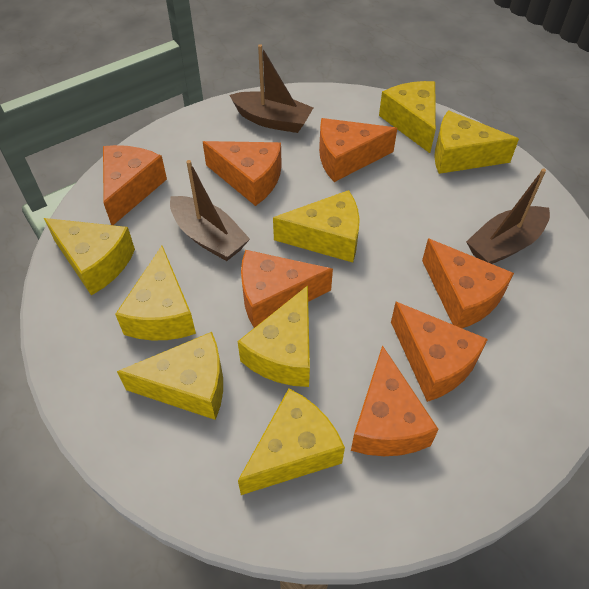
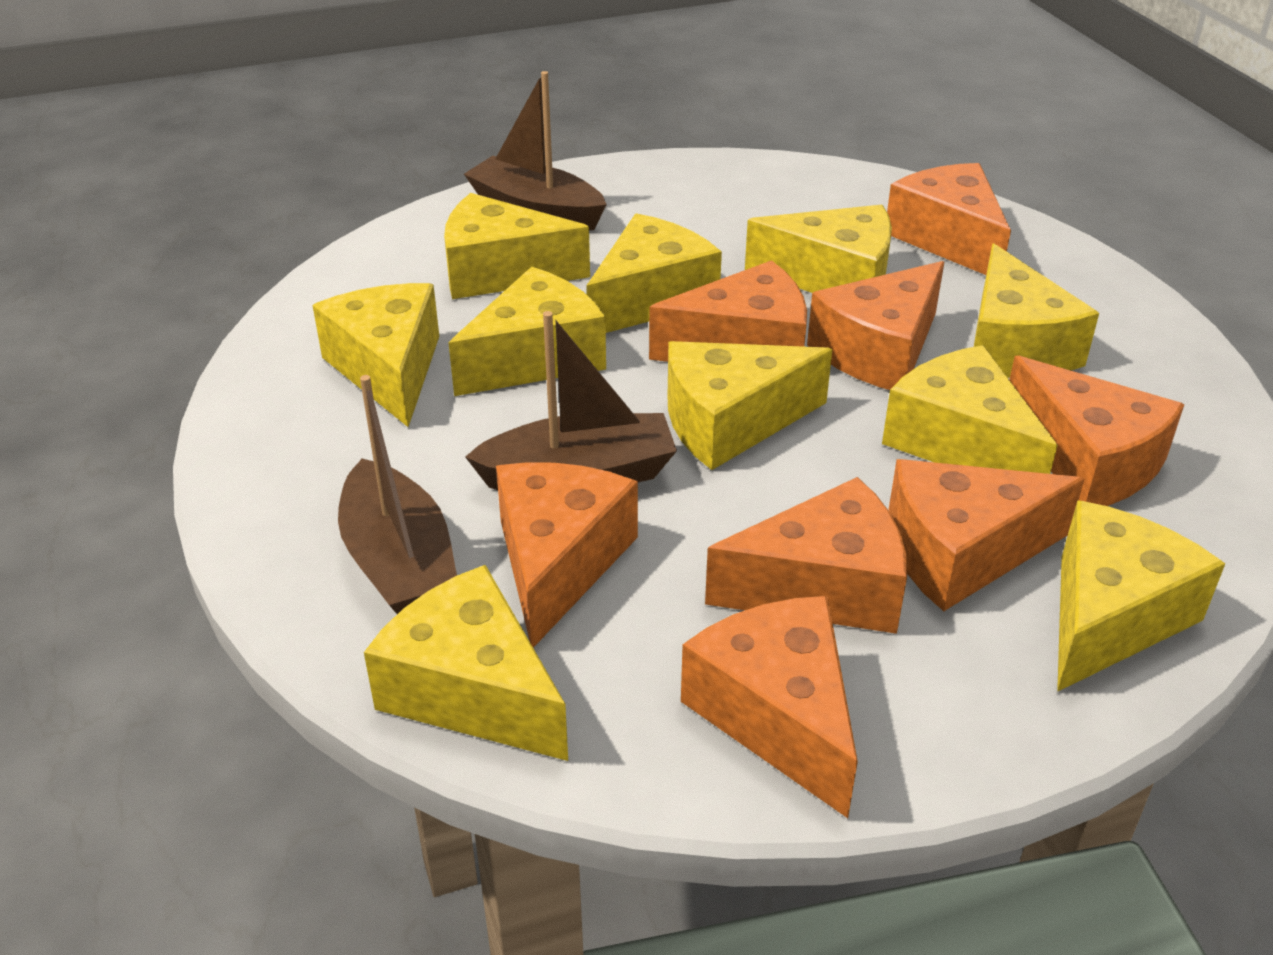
orange cheese: [103,145,167,225] [203,141,282,206] [241,250,333,328] [319,118,397,182] [351,345,439,456] [391,302,488,402] [422,238,514,328] = 7 -> [496,463,638,648] [649,260,807,362] [681,596,858,818] [705,477,907,634] [807,261,944,390] [887,163,1011,275] [888,459,1084,611] [1009,356,1185,506] = 8
yellow cheese: [44,218,135,295] [115,246,196,340] [117,332,223,420] [237,285,310,387] [238,388,345,495] [273,190,360,263] [379,81,436,153] [434,110,519,174] = 8 -> [313,283,439,427] [364,565,568,761] [444,193,590,299] [449,267,606,396] [586,213,722,333] [668,341,833,470] [745,205,892,293] [882,345,1058,474] [974,243,1099,378] [1057,500,1225,692] = 10

